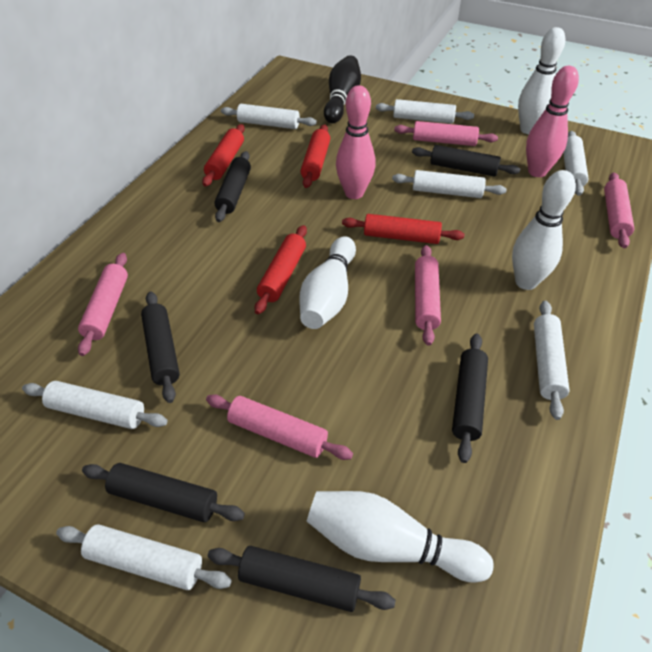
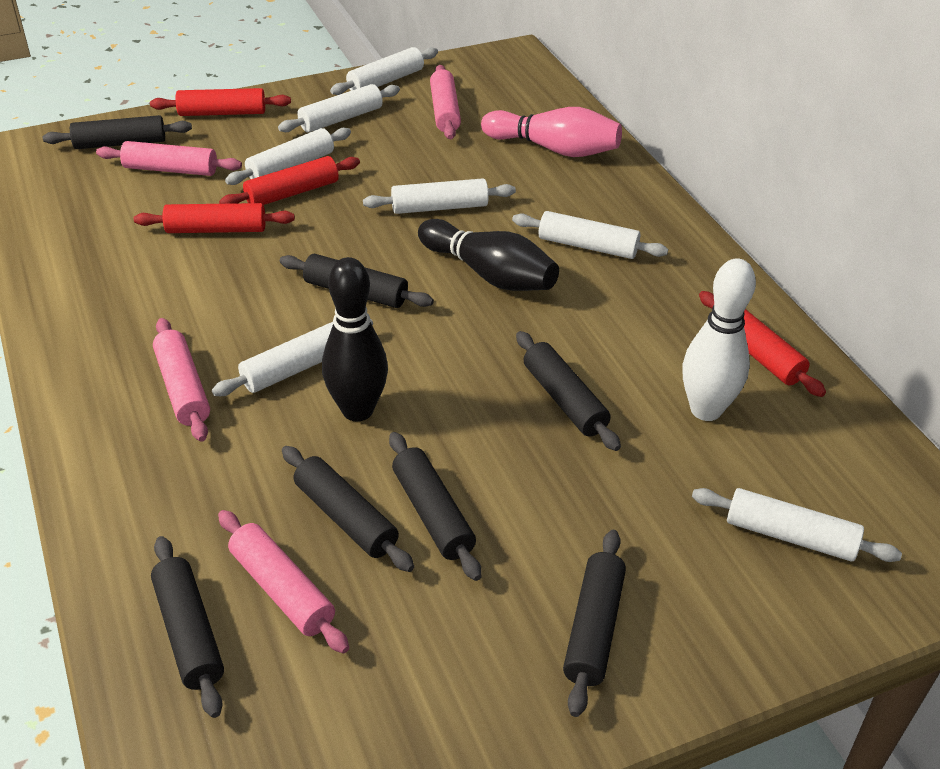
black bowling pin: [324,55,361,123] = 1 -> [322,257,388,421] [418,219,559,291] = 2
black rolling pin: [82,463,245,522] [141,292,180,403] [208,546,396,612] [214,151,251,222] [412,145,520,177] [452,333,488,463] = 6 -> [43,115,192,149] [151,536,224,718] [280,254,434,308] [282,446,414,572] [389,432,482,581] [516,331,621,451] [563,530,626,717] = 7
pink bowling pin: [336,85,376,199] [526,66,579,177] = 2 -> [481,107,622,157] = 1
pink rolling pin: [78,253,128,356] [206,394,353,460] [394,121,498,146] [415,245,441,346] [604,172,634,248] = 5 -> [96,141,242,176] [153,318,210,442] [218,510,349,653] [430,65,461,139] = 4
white bowling pin: [300,236,356,329] [306,491,494,582] [512,170,576,290] [518,27,565,134] = 4 -> [682,258,756,421] = 1

